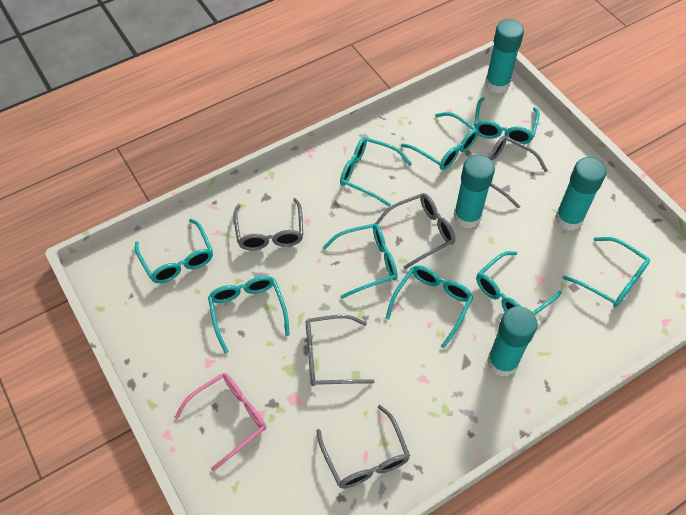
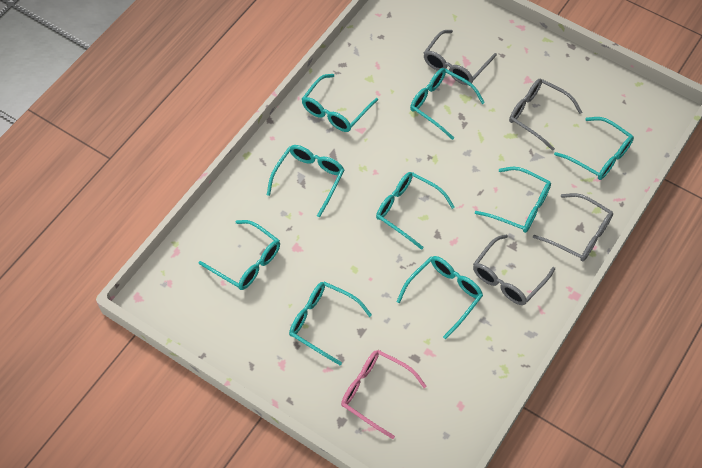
grey glasses: [233,198,303,250] [306,315,375,386] [316,405,410,489] [375,193,455,269] [486,136,548,208] = 5 -> [424,30,497,85] [473,235,555,305] [509,79,582,151] [533,193,613,261] = 4
turquoise glue stick: [454,155,495,228] [485,19,524,94] [487,306,538,377] [555,157,606,231] = 4 -> none = 0

